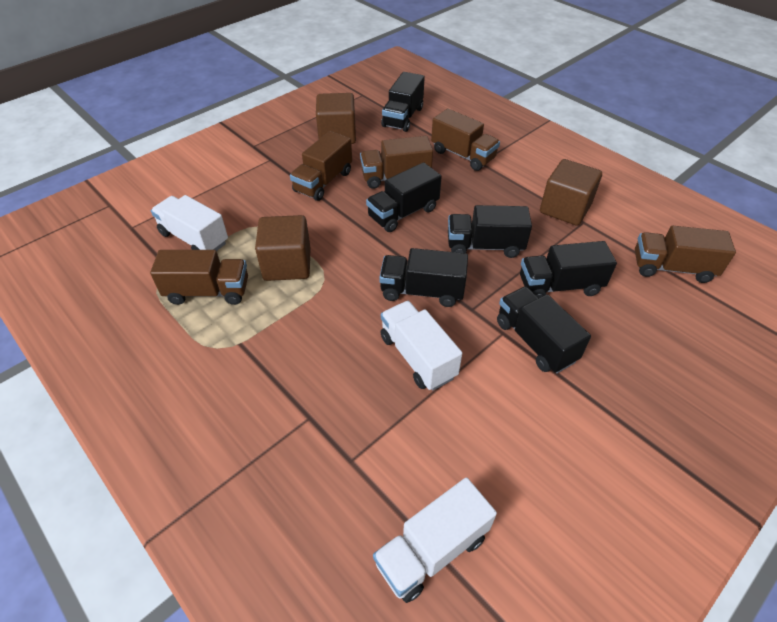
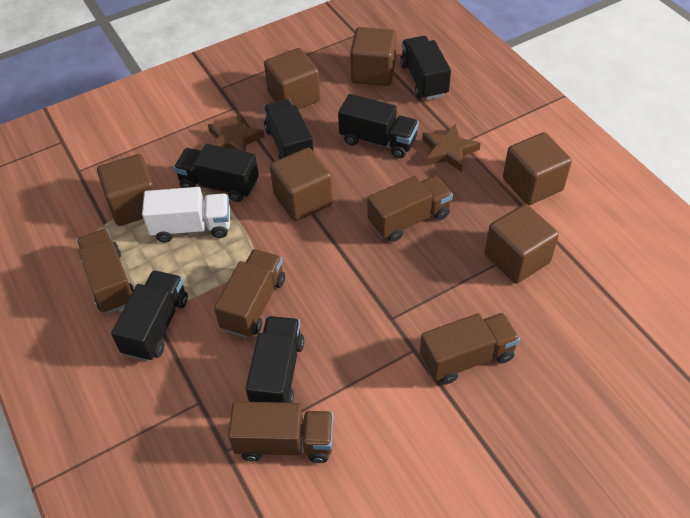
brown cube: [255,215,311,281] [316,93,356,144] [540,159,602,225] = 3 -> [97,154,155,226] [264,48,320,109] [270,148,333,221] [350,27,396,86] [485,204,559,283] [503,132,572,205] = 6
brown star: none = 0 -> [208,113,264,152] [422,123,481,172] = 2
white truck: [151,195,228,251] [373,477,497,603] [381,301,462,390] = 3 -> [142,187,230,243] = 1

